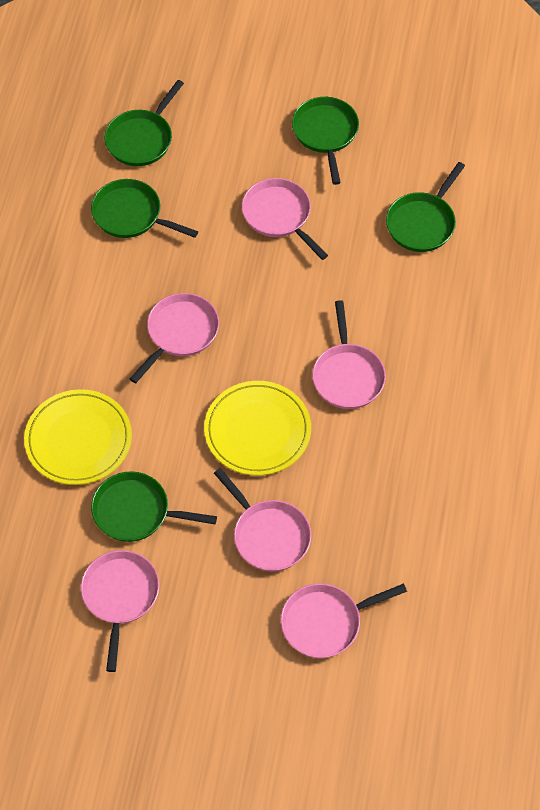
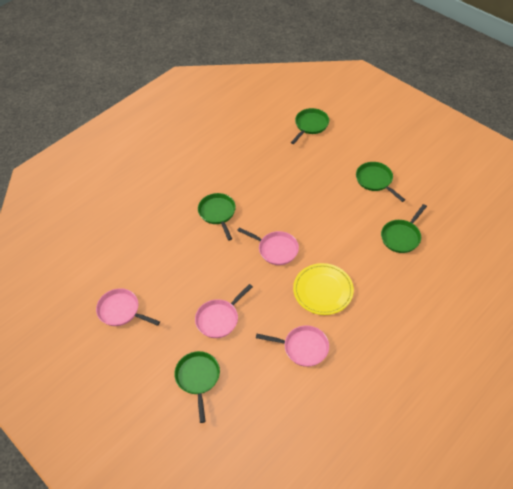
pink pan: [81,550,159,672] [130,293,219,383] [214,468,311,572] [242,178,328,260] [281,583,407,658] [312,300,386,409] = 6 -> [96,288,160,326] [195,284,253,338] [237,227,299,265] [256,325,329,367] = 4
yellow plate: [24,389,132,485] [204,381,311,476] = 2 -> [293,263,354,315] = 1

